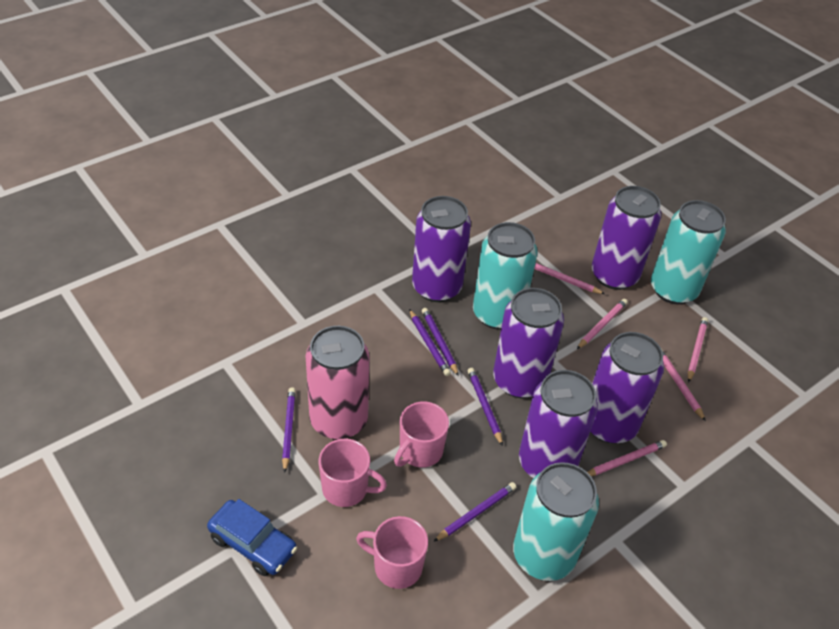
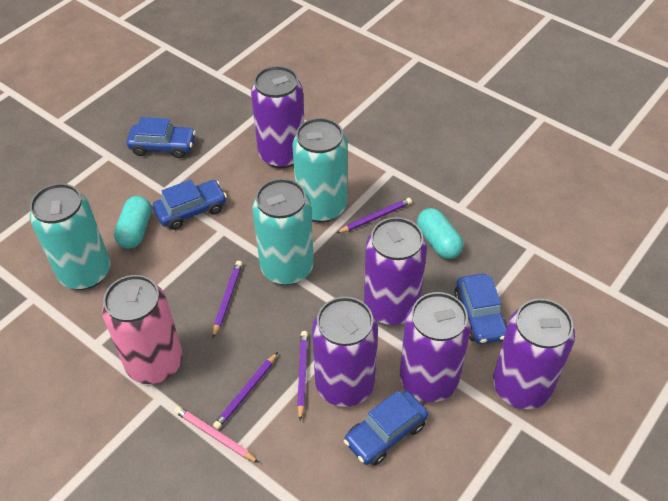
blue car: [207,499,297,576] = 1 -> [127,117,196,158] [153,180,227,230] [344,391,428,465] [455,274,508,344] = 4
pink mug: [319,439,387,507] [356,516,428,589] [394,401,449,468] = 3 -> none = 0
pink pencil: [534,263,605,294] [577,299,628,349] [587,440,667,476] [662,350,706,421] [688,317,708,383] = 5 -> [174,406,259,463] = 1
purple pencil: [282,387,296,473] [409,309,451,376] [422,308,459,376] [433,482,516,542] [467,368,503,446] = 5 -> [213,261,242,338] [213,352,278,430] [297,331,308,421] [337,198,412,233] = 4
turquoise capsule: none = 0 -> [114,196,152,249] [417,208,463,259] = 2

